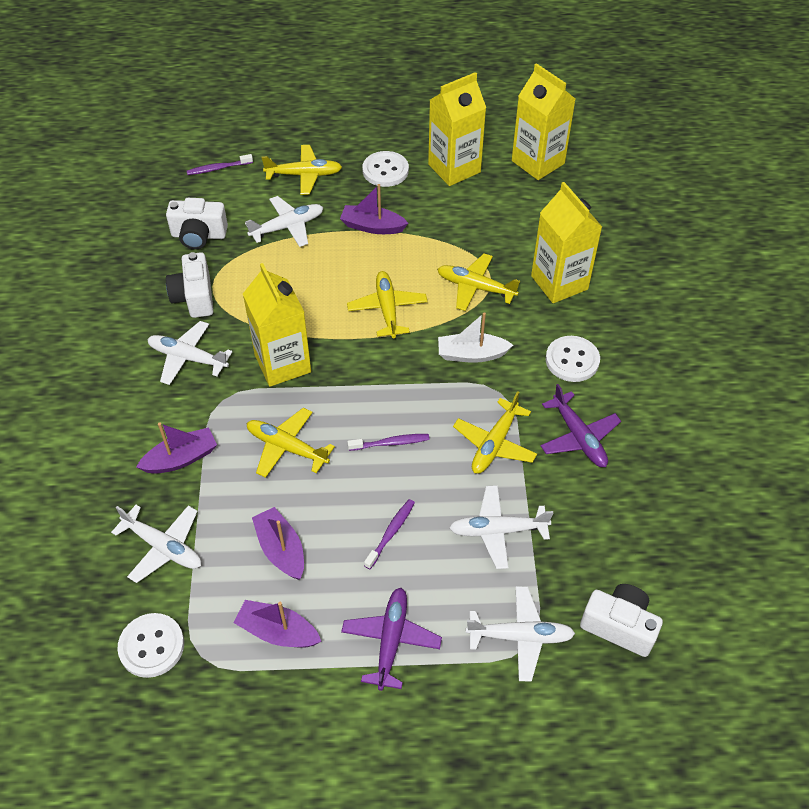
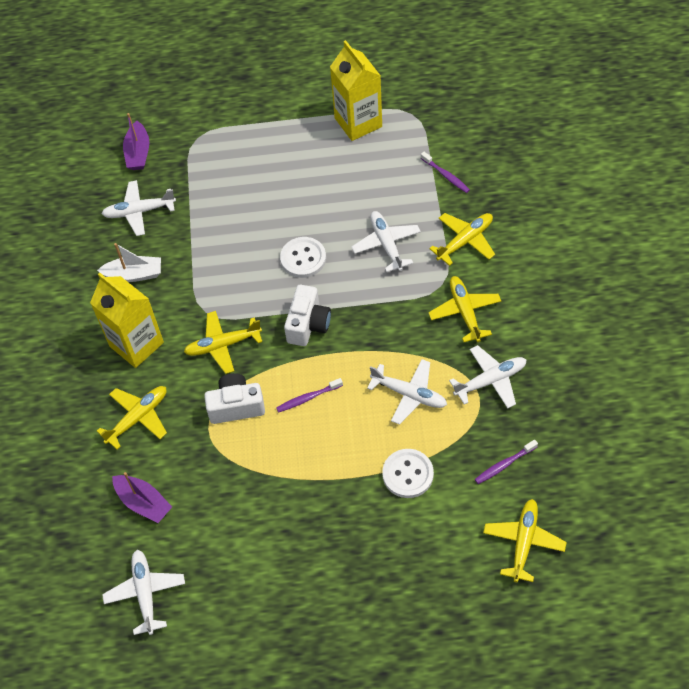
purple boat: [137,423,217,474] [234,600,321,648] [252,507,304,580] [340,184,408,234] = 4 -> [112,472,172,523] [123,113,149,170] = 2
purple plane: [341,588,442,691] [540,384,621,467] = 2 -> none = 0
white button: [117,613,184,678] [362,151,409,187] [546,336,600,382] = 3 -> [280,237,326,278] [382,449,434,498] = 2
white camera: [166,198,228,249] [166,252,214,318] [580,584,663,657] = 3 -> [204,373,265,424] [284,285,331,346] = 2
yellow carton: [243,263,311,387] [428,72,486,186] [512,63,576,180] [531,182,602,303] = 4 -> [90,273,164,368] [330,40,382,141] = 2

